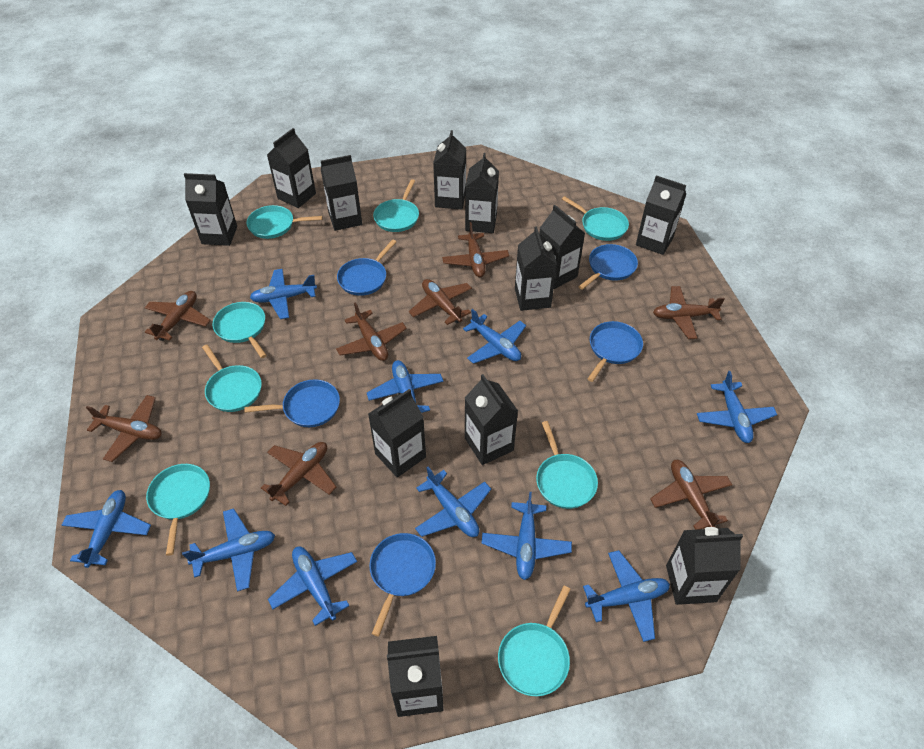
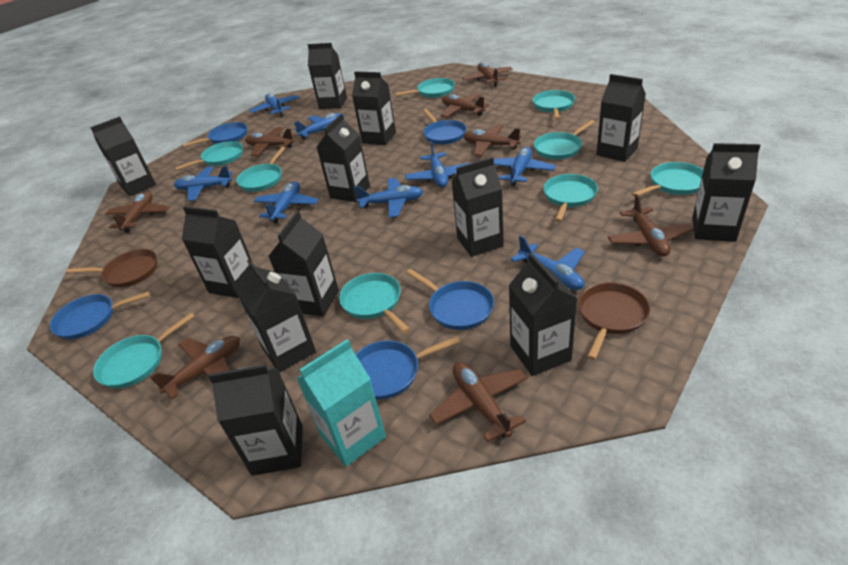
blue plane: [62,490,151,568] [182,508,275,592] [250,269,317,319] [268,546,357,626] [367,360,444,413] [415,467,491,537] [463,309,526,364] [481,492,572,580] [583,550,670,642] [697,371,777,443] = 10 -> [174,166,232,201] [249,93,299,117] [254,181,319,223] [294,113,344,140] [354,178,423,218] [405,141,470,187] [494,147,556,186] [510,235,585,290] = 8
brown pan: none = 0 -> [66,249,158,288] [578,282,650,360] = 2
turquoise carton: none = 0 -> [296,339,386,467] = 1
turquoise pan: [146,464,210,556] [202,345,262,412] [212,302,267,358] [246,205,323,239] [373,179,419,232] [498,586,571,696] [536,421,598,509] [562,196,629,241] = 8 -> [93,312,195,389] [175,141,243,170] [236,147,285,192] [339,273,410,333] [395,78,455,98] [533,90,575,120] [534,120,595,160] [543,174,598,222] [632,162,703,197] = 9

